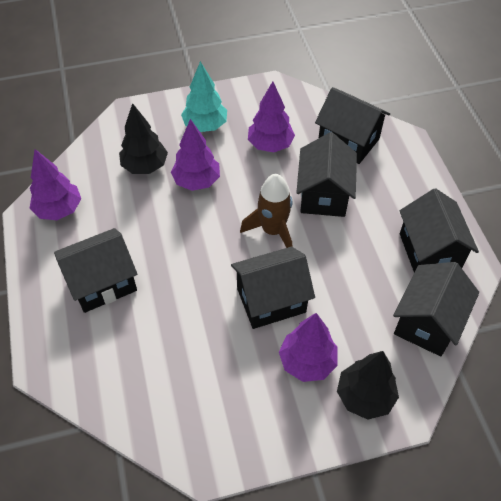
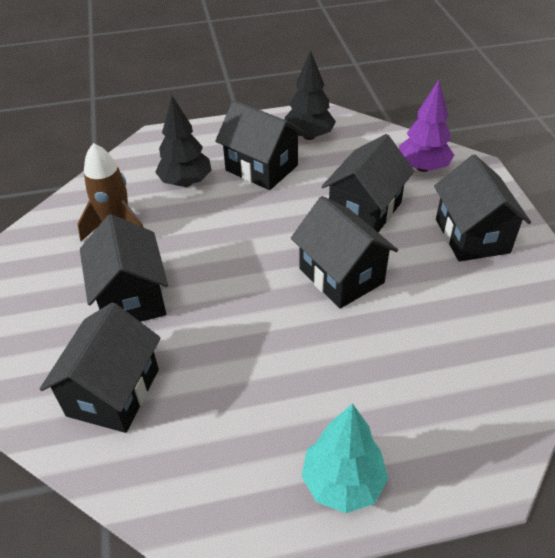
purple tree: [30,149,81,220] [171,119,220,191] [248,81,295,152] [279,313,338,382] = 4 -> [399,80,454,172] = 1

